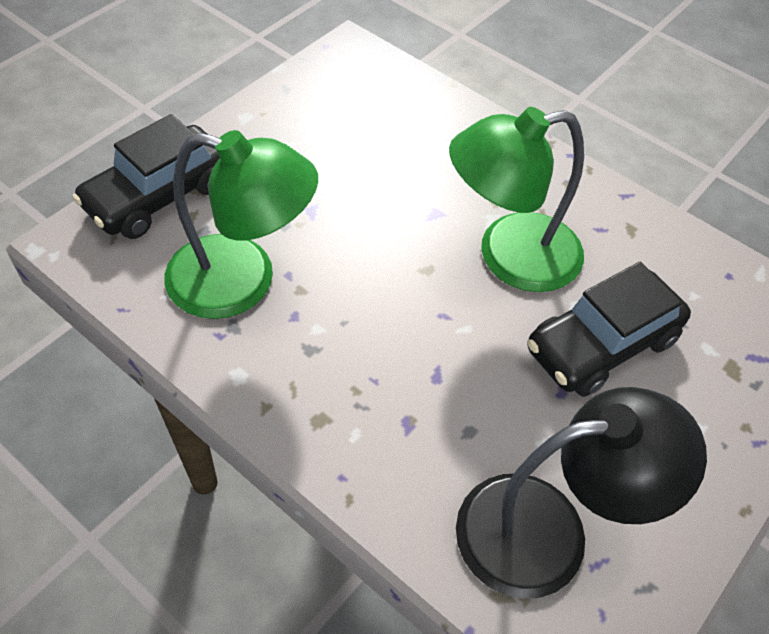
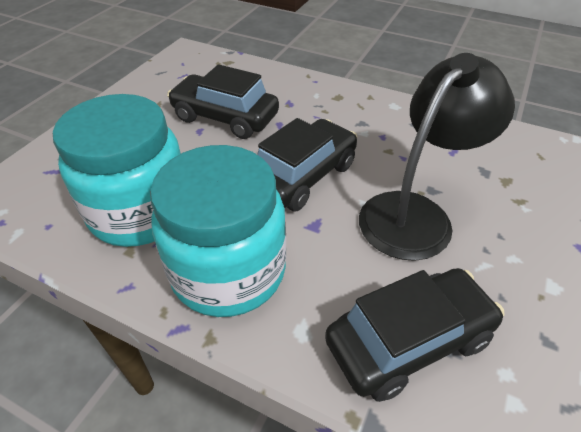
black car: [72,114,220,239] [527,262,691,397] = 2 -> [167,64,279,139] [257,118,357,212] [325,268,504,402] = 3
green lamp: [164,130,318,319] [449,107,584,292] = 2 -> none = 0
turquoise jar: none = 0 -> [53,94,181,247] [150,145,286,317] = 2

